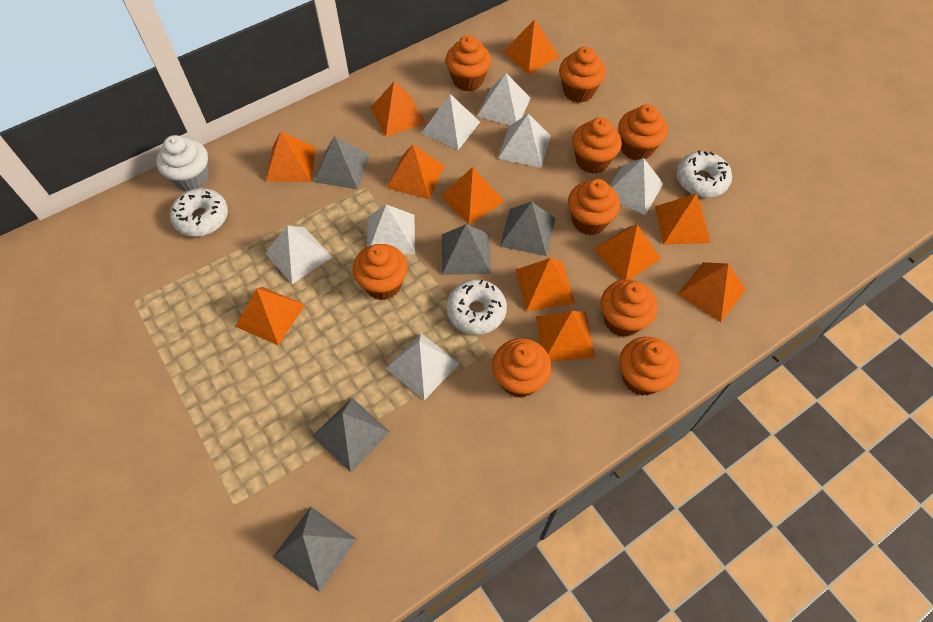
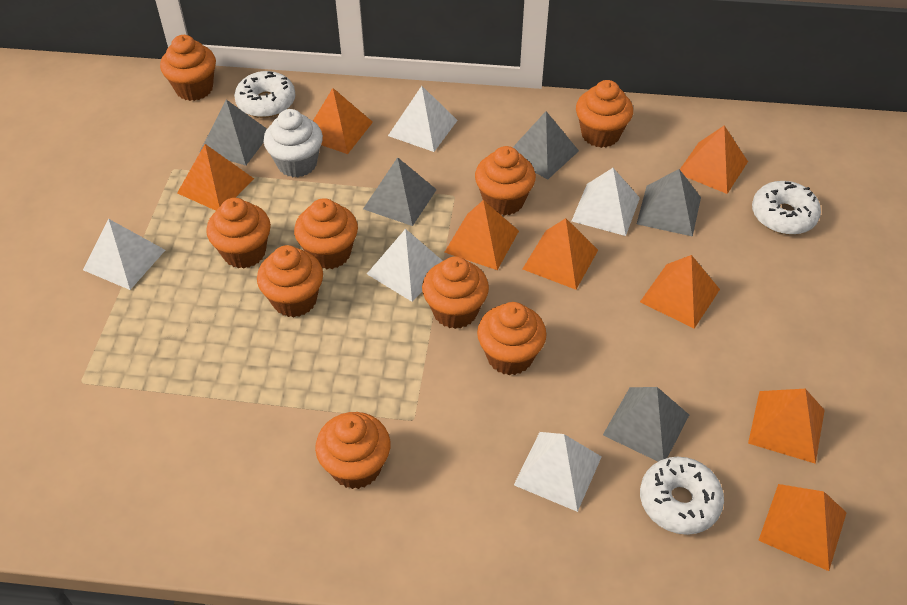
orange pyramid: [235,287,305,346] [266,131,316,182] [370,82,425,137] [387,145,444,199] [440,167,505,225] [503,19,559,75] [516,258,575,312] [536,311,595,362] [593,225,661,280] [655,194,711,245] [677,262,746,322] = 11 -> [177,144,254,211] [313,88,373,154] [445,200,519,270] [523,218,598,290] [640,255,720,329] [680,125,748,194] [748,389,825,464] [758,484,847,571] = 8
white pyramid: [265,225,332,284] [367,204,415,254] [385,333,459,400] [421,94,480,150] [477,73,531,125] [498,114,551,168] [610,158,664,215] = 7 -> [83,219,165,290] [367,229,443,302] [388,86,458,152] [514,432,602,512] [572,168,640,236] = 5

